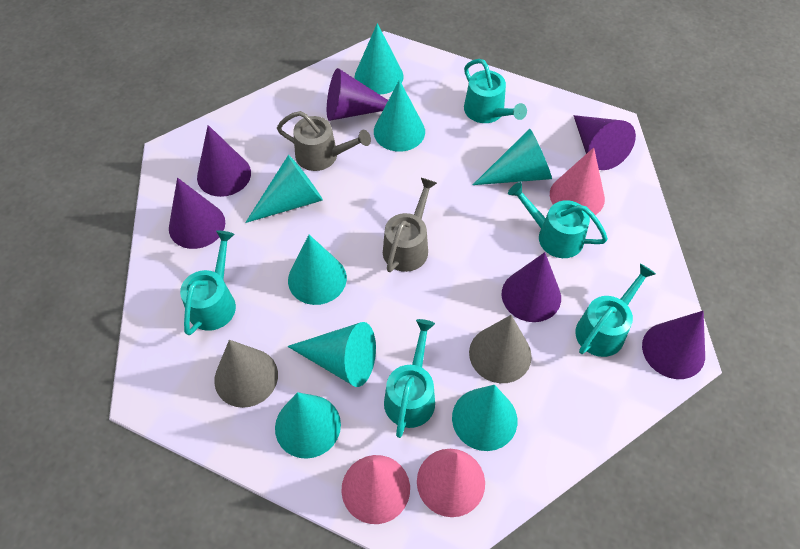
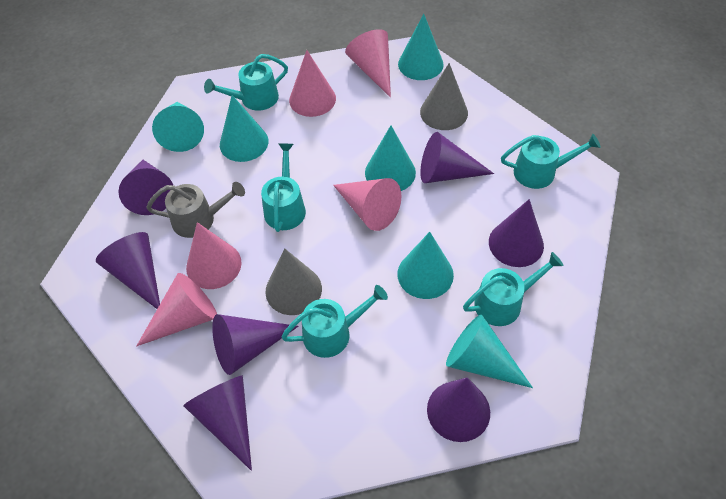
grey watering can: [277,111,371,171] [383,178,437,272] = 2 -> [146,182,245,238] = 1
pink cone: [341,455,410,524] [417,449,485,517] [550,147,605,215] = 3 -> [137,273,217,346] [186,222,242,289] [289,50,336,117] [333,178,401,231] [345,29,391,98] = 5
purple cone: [169,178,225,249] [197,125,251,197] [327,68,388,121] [502,252,561,322] [573,115,636,170] [642,311,705,379] = 6 -> [96,232,160,309] [119,160,173,215] [183,375,252,471] [212,314,298,375] [420,132,494,183] [427,378,490,442] [489,199,544,267] = 7
turquoise cone: [245,155,323,223] [275,392,341,459] [287,322,376,387] [288,235,347,305] [355,23,404,95] [374,80,425,151] [452,385,517,451] [473,129,552,185] = 8 -> [152,102,204,152] [220,95,268,162] [365,126,416,191] [397,232,454,299] [398,14,443,80] [446,315,533,388] = 6

